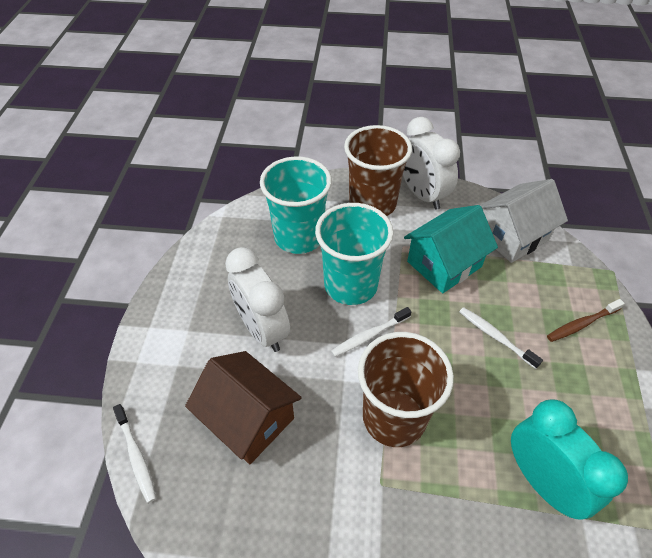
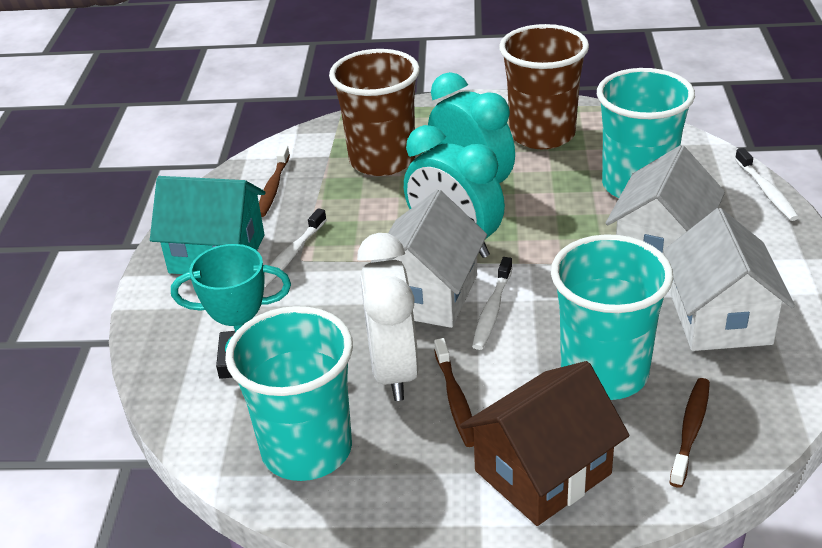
brown toothbrush: [547,299,625,342] = 1 -> [259,145,290,217] [434,338,474,447] [669,378,710,488] = 3
turquoise clock: [511,399,628,519] = 1 -> [404,125,505,258] [428,72,515,183] = 2
turquoise cup: [260,157,332,254] [315,203,394,305] = 2 -> [225,306,353,481] [551,234,673,400] [597,68,695,198] = 3
turquoise trophy: none = 0 -> [171,244,291,379] = 1
white clock: [225,247,290,352] [403,117,460,210] = 2 -> [357,233,419,401] = 1
white house: [480,179,568,263] = 1 -> [370,190,487,328] [606,145,725,254] [663,208,795,351] = 3

